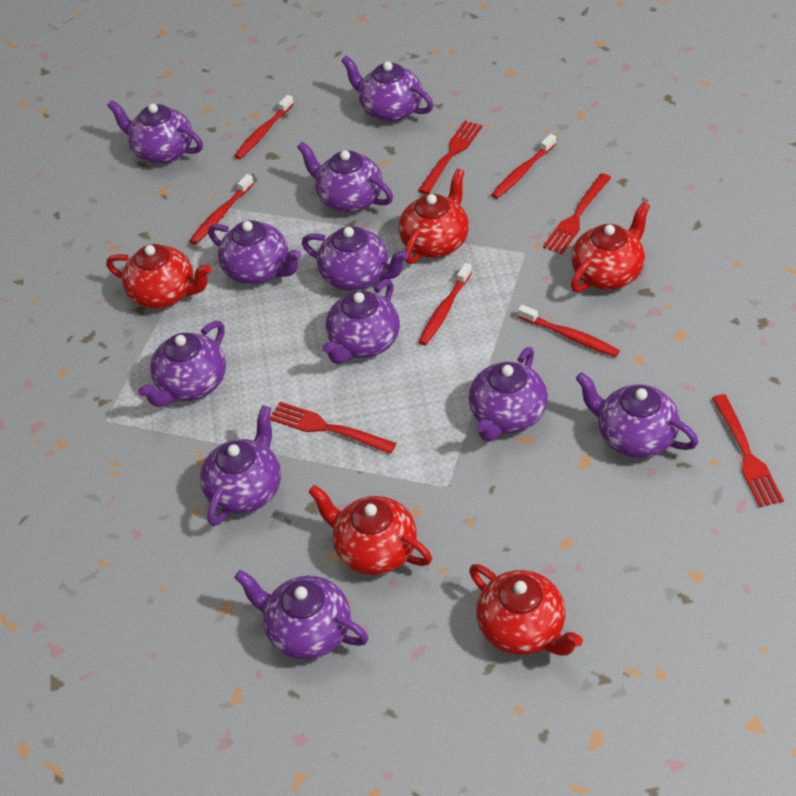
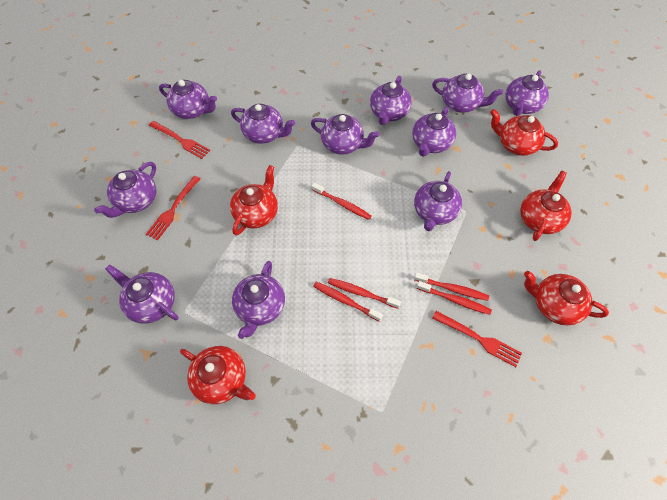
red fork: [270,402,396,454] [418,121,483,194] [543,173,611,254] [712,394,784,507] = 4 -> [146,176,200,240] [149,121,210,159] [432,311,522,367] = 3

